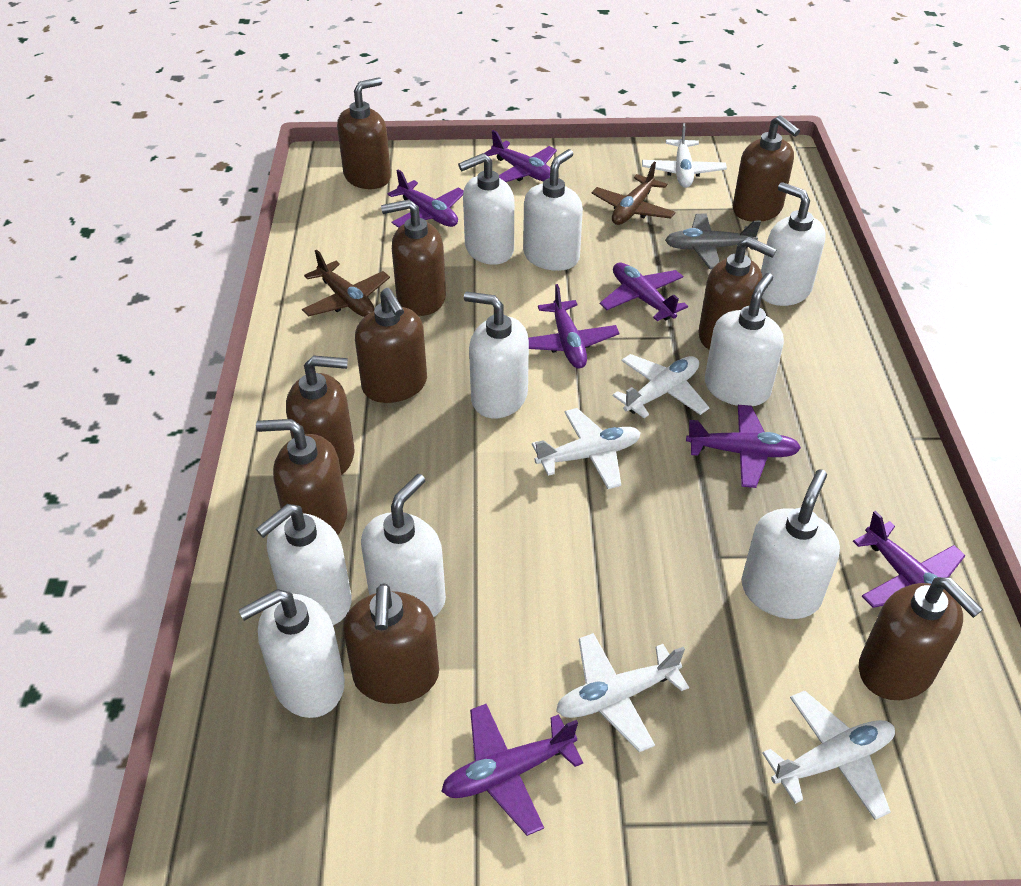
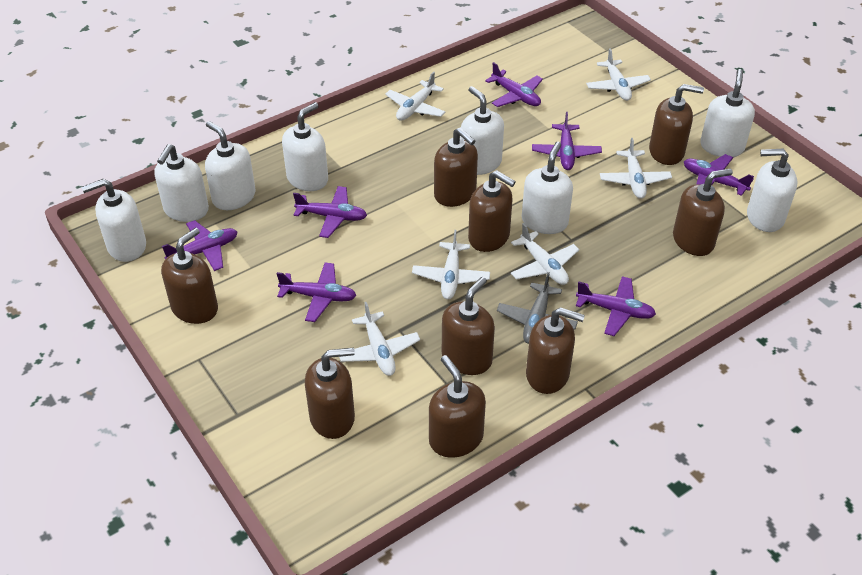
brown plane: [302,249,390,317] [592,162,676,225] = 2 -> none = 0
white plane: [532,408,641,489] [556,633,689,752] [613,354,710,418] [642,123,727,188] [762,690,895,820] = 5 -> [339,302,420,376] [385,71,445,121] [412,230,490,299] [511,223,579,285] [586,49,651,101] [600,138,672,199] = 6
white soap dispenser: [239,589,345,718] [256,504,352,625] [361,474,446,617] [458,153,514,265] [464,291,529,418] [523,149,583,271] [705,273,784,406] [742,469,840,619] [761,182,826,306] = 9 -> [82,179,146,262] [154,144,209,222] [205,121,255,210] [282,102,328,191] [460,86,504,175] [522,142,573,234] [700,69,755,157] [747,149,797,232] = 8

